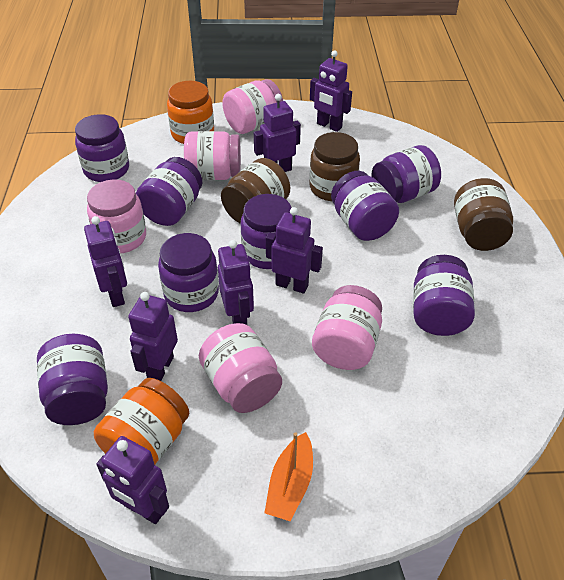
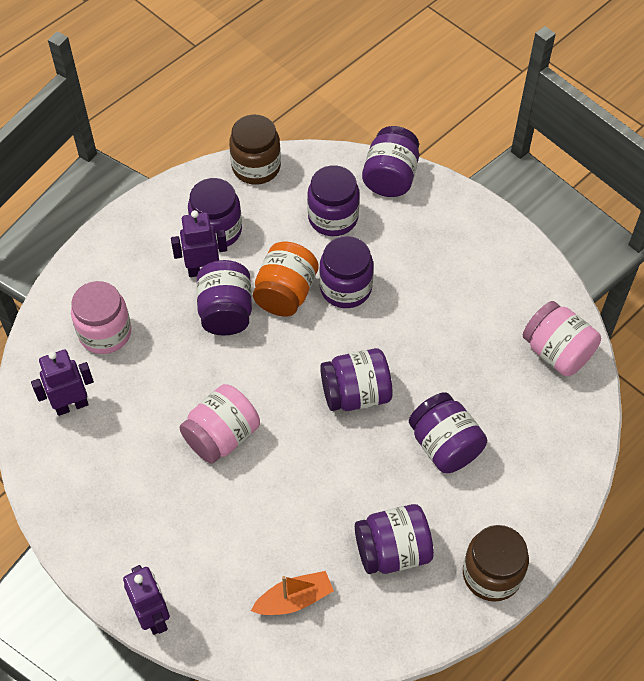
brown jar: [221,158,290,224] [309,132,360,201] [454,178,513,251] = 3 -> [229,115,281,185] [463,525,529,602] = 2
orange jar: [94,378,189,465] [167,81,214,144] = 2 -> [253,242,319,317] = 1
pink jar: [87,179,146,254] [184,131,241,180] [199,323,282,413] [222,79,283,134] [312,285,382,370] = 5 -> [71,281,131,354] [180,384,260,464] [523,301,601,376] = 3
purple robot: [84,216,127,307] [96,436,169,524] [128,292,178,381] [218,240,254,325] [254,94,301,172] [266,207,323,294] [310,50,352,132] = 7 -> [31,350,94,416] [123,565,170,635] [171,210,227,277] = 3

